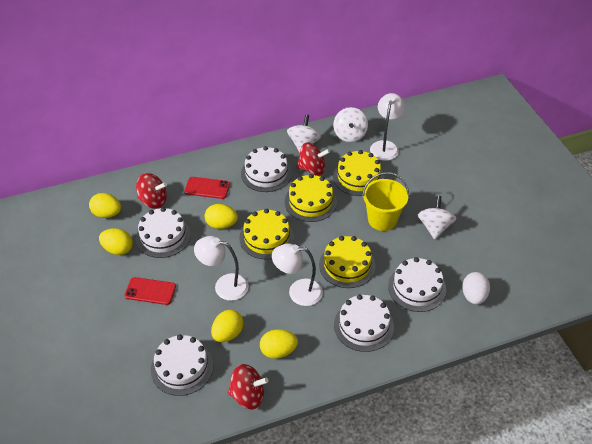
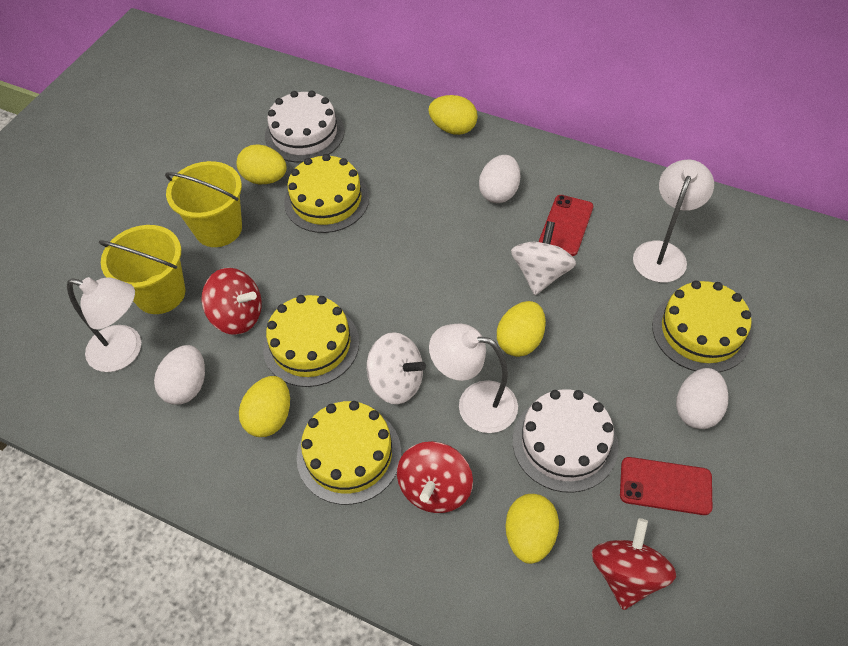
white cake: [136,207,191,258] [151,334,213,396] [241,146,292,192] [334,294,394,352] [388,257,446,312] = 5 -> [265,90,345,163] [513,389,618,493] = 2
white egg: [462,272,490,305] = 1 -> [154,345,205,405] [479,155,520,203] [676,368,728,429] = 3
white spinning top: [287,114,321,153] [333,107,368,142] [418,196,456,239] = 3 -> [367,332,426,404] [511,221,576,295] = 2
yellow bucket: [362,172,409,231] = 1 -> [99,225,185,314] [165,161,242,247] = 2

